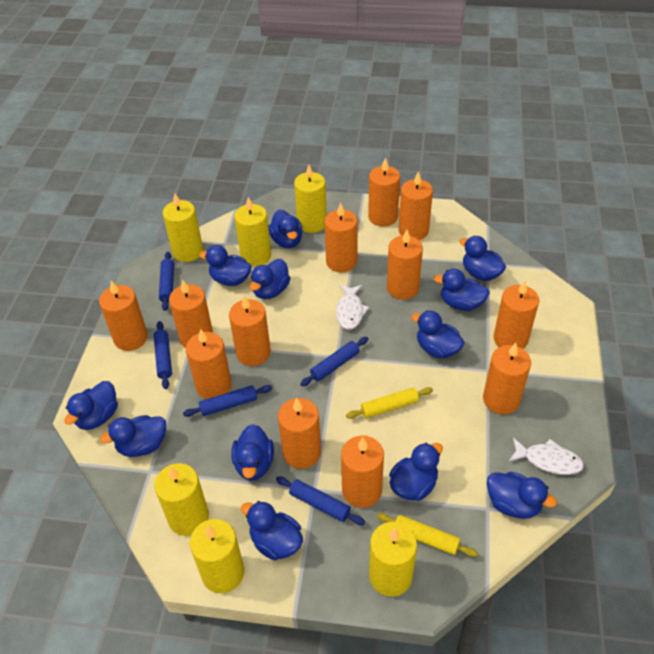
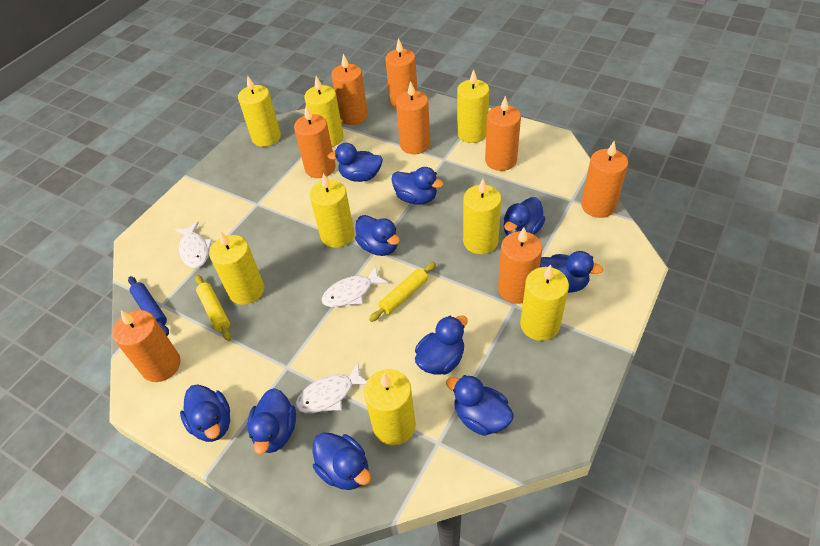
blue duck: [64,381,118,430] [100,415,166,457] [199,245,252,286] [232,424,274,481] [241,501,303,560] [250,259,290,299] [268,210,303,248] [389,443,443,501] [411,310,465,358] [434,269,490,311] [459,236,506,281] [487,472,557,519] = 12 -> [180,384,230,442] [248,388,296,455] [313,432,371,490] [328,143,383,182] [355,215,400,256] [391,167,444,205] [415,315,468,375] [446,375,514,436] [503,197,545,235] [540,251,603,293] = 10
blue rolling pin: [154,321,172,389] [159,252,174,311] [183,385,272,417] [276,476,365,525] [300,337,368,386] = 5 -> [128,276,169,336] = 1
orange candle: [99,281,148,351] [169,280,213,348] [186,329,232,399] [229,295,271,366] [278,398,321,469] [324,203,358,272] [341,435,384,508] [368,157,400,227] [387,230,423,300] [399,171,433,240] [483,343,531,414] [494,281,539,349] = 12 -> [112,310,181,382] [294,106,336,178] [331,54,368,125] [385,38,417,108] [396,81,430,154] [485,96,521,171] [498,227,542,304] [581,141,628,218] = 8
white fish: [336,285,370,330] [509,438,584,475] = 2 -> [175,222,212,268] [295,363,367,413] [322,266,389,307] = 3
yellow candle: [154,463,209,536] [163,194,203,262] [190,519,244,593] [234,197,271,266] [294,165,327,233] [369,522,417,597] = 6 -> [209,231,264,305] [238,75,281,147] [304,76,344,147] [310,173,354,248] [364,369,416,445] [457,69,489,143] [463,179,501,254] [520,264,569,341] = 8

